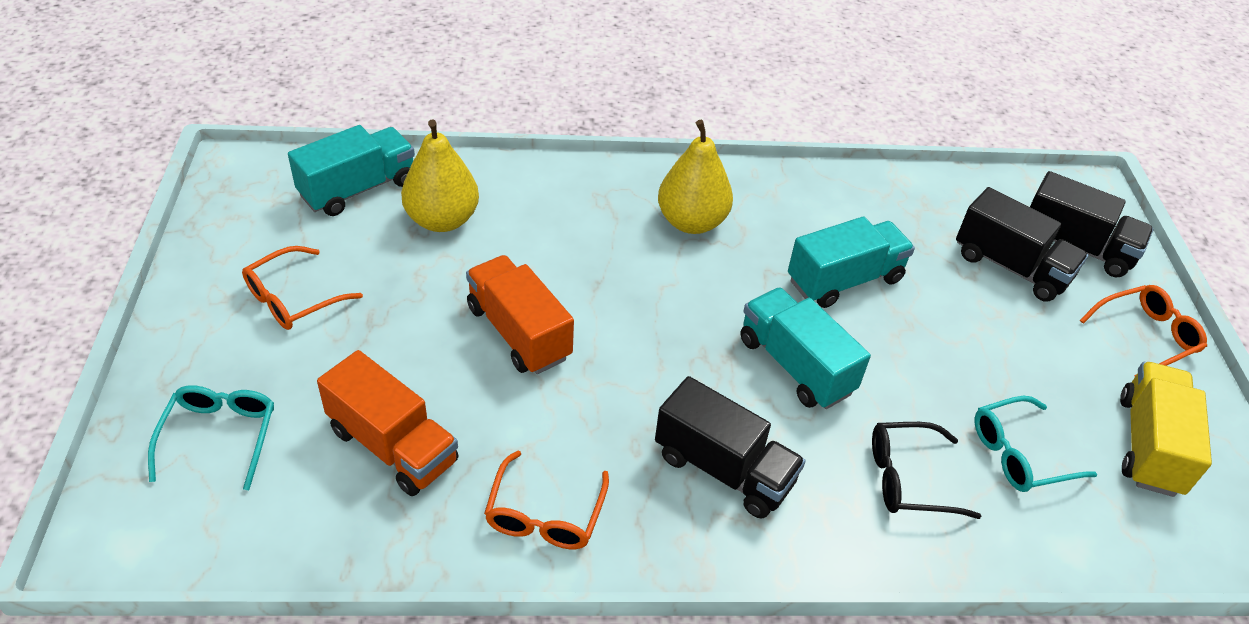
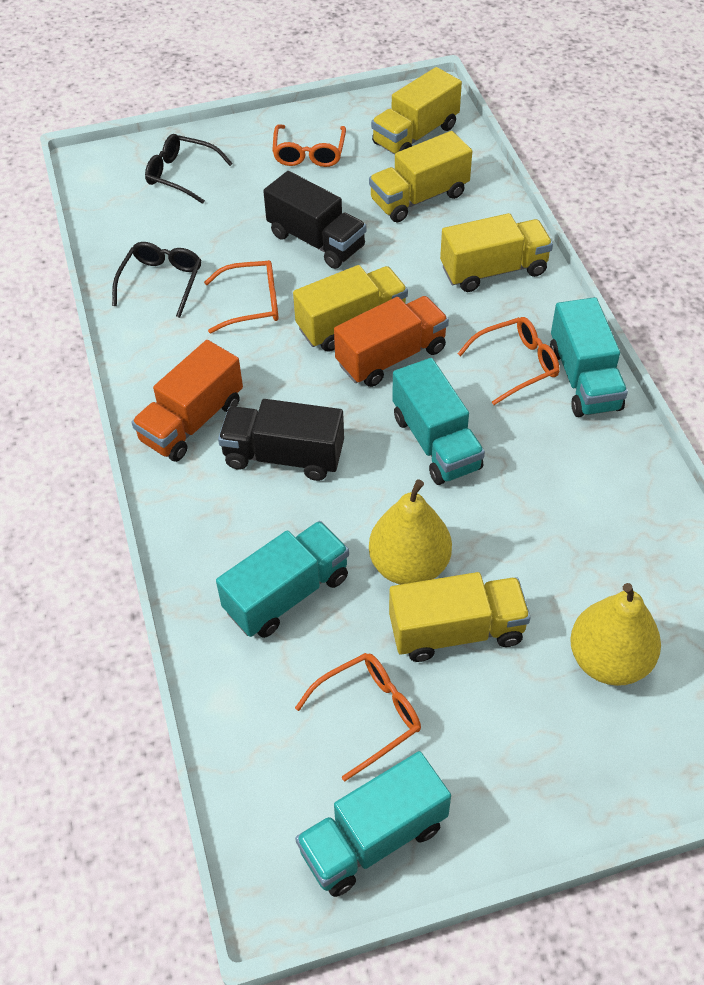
black glasses: [872,422,981,519] = 1 -> [112,242,201,318] [145,134,233,204] = 2
black truck: [655,376,806,519] [956,187,1088,302] [1030,171,1153,277] = 3 -> [218,399,344,481] [263,171,366,269] = 2
orange glasses: [242,246,363,330] [484,450,609,549] [1080,285,1207,376] = 3 -> [204,260,278,333] [272,125,346,167] [295,653,421,781] [457,317,560,405] = 4
turquoise glasses: [148,385,274,490] [975,396,1097,492] = 2 -> none = 0
turquoise truck: [288,125,415,216] [740,287,871,409] [788,217,915,308] = 3 -> [216,521,349,638] [295,751,451,897] [392,358,485,485] [550,297,628,417] = 4
yellow truck: [1120,362,1212,497] = 1 -> [293,265,408,352] [369,131,472,223] [371,67,462,155] [389,572,531,662] [440,213,553,292] = 5

